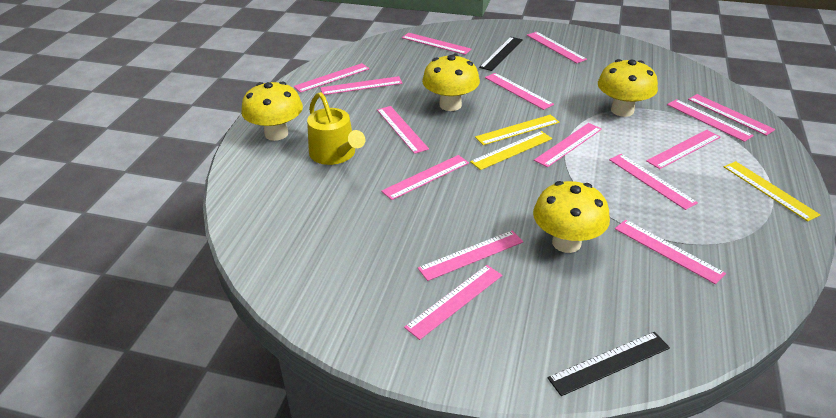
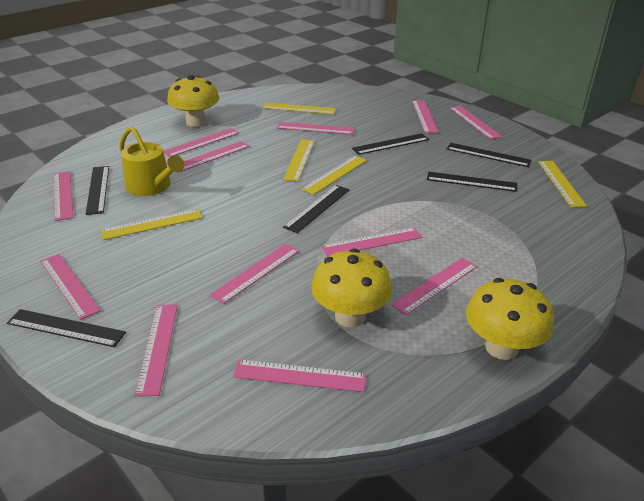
black ruler: [479,37,523,71] [548,332,670,396] = 2 -> [7,309,126,347] [86,166,109,215] [283,185,350,233] [352,133,429,155] [427,172,517,192] [447,143,532,167] = 6
pink ruler: [294,63,369,93] [320,76,403,95] [377,106,429,154] [381,155,469,200] [402,33,472,55] [404,265,502,340] [418,231,523,281] [485,73,554,110] [527,32,587,63] [534,123,602,167] [609,154,698,210] [615,220,726,284] [646,130,720,169] [667,99,754,142] [688,94,775,136] = 15 -> [40,254,101,320] [54,171,73,221] [135,304,178,397] [163,128,239,157] [178,141,249,173] [210,244,299,304] [233,359,366,392] [276,122,355,135] [321,227,422,257] [391,258,477,315] [412,100,439,133] [450,106,502,140] = 12
yellow mushroom: [241,82,303,141] [422,54,480,111] [533,181,610,253] [598,59,658,117] = 4 -> [167,75,219,127] [311,249,392,327] [466,278,554,360] = 3
yellow ruler: [470,131,552,170] [475,115,559,145] [724,161,820,222] = 3 -> [100,209,203,240] [263,103,336,114] [283,139,315,182] [301,156,367,195] [538,161,587,208] = 5

